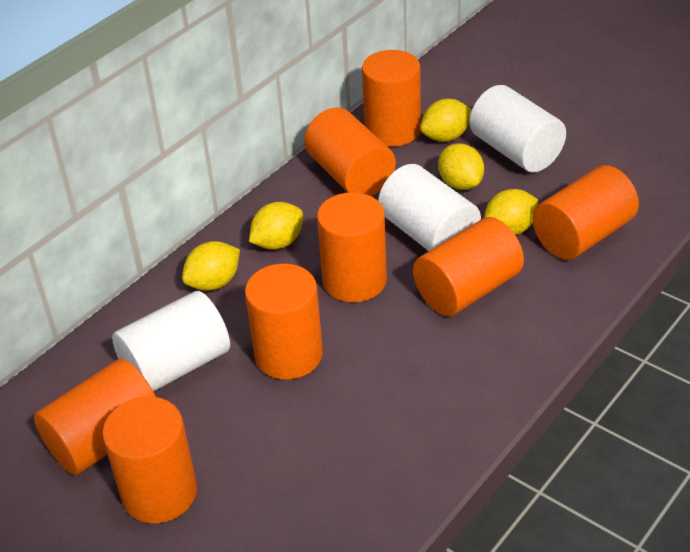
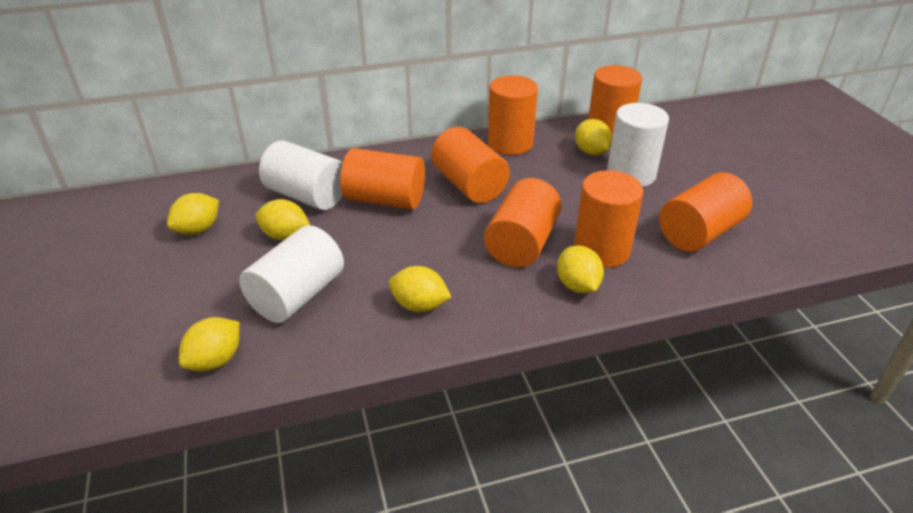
orange cylinder: [34,359,156,475] [102,397,197,523] [245,264,323,380] [304,107,396,196] [317,192,387,302] [362,50,421,147] [413,217,524,316] [532,165,639,260] = 8 -> [340,148,425,210] [431,127,510,203] [484,178,562,267] [488,75,538,155] [574,170,644,268] [588,65,642,136] [659,172,752,252] = 7
yellow lemon: [182,241,240,291] [249,202,303,250] [420,99,472,142] [438,143,484,190] [484,189,538,235] = 5 -> [167,193,219,235] [179,317,240,371] [255,199,310,240] [389,266,451,312] [557,245,604,293] [575,119,612,155] = 6

